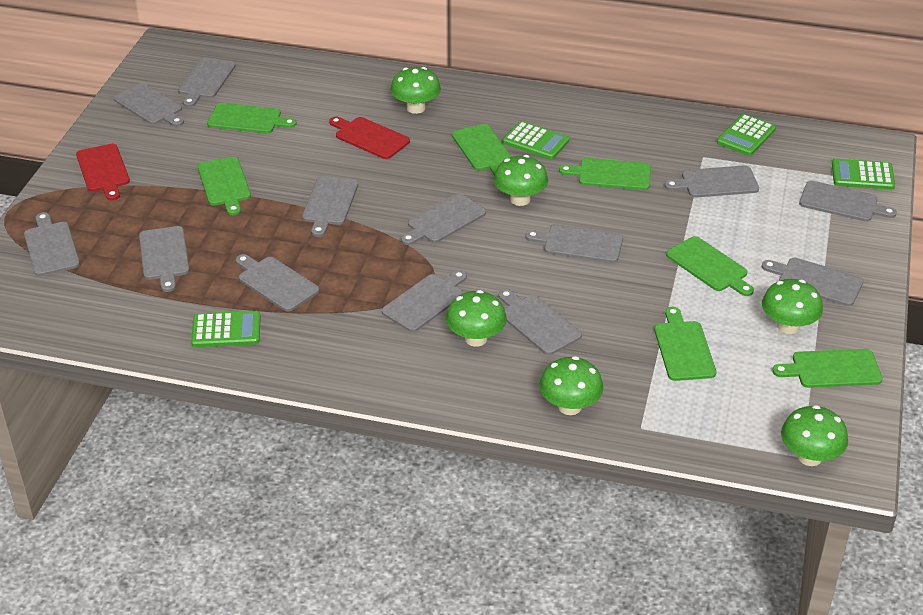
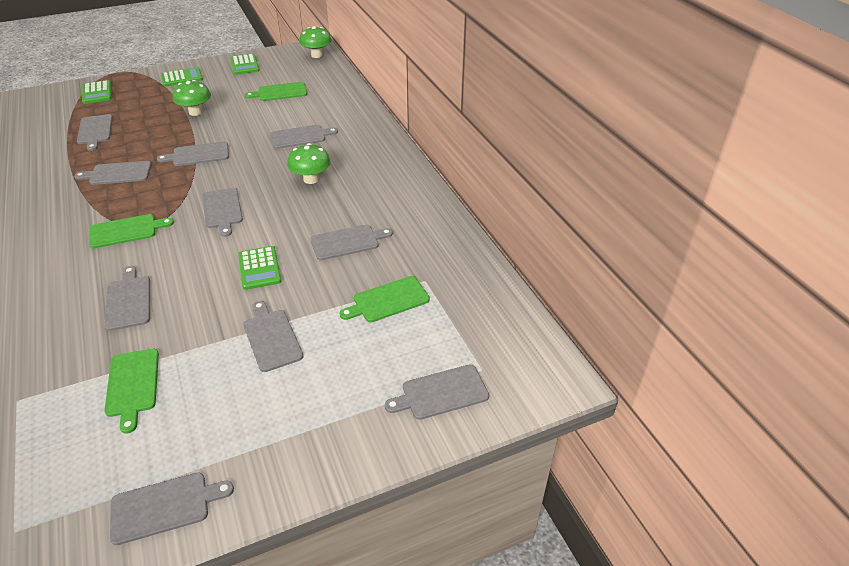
green cutting board: [197,157,251,215] [207,103,296,133] [452,124,512,176] [559,158,651,190] [654,307,716,381] [666,236,754,296] [772,349,883,388] = 7 -> [89,214,174,249] [104,349,159,434] [245,82,307,101] [340,276,430,322] = 4
green mushroom: [390,67,441,114] [446,290,507,347] [494,155,548,206] [539,356,603,415] [762,279,823,334] [781,405,848,466] = 6 -> [173,80,211,116] [287,143,331,184] [299,26,332,58] = 3
grey cutting board: [24,212,80,276] [114,83,184,127] [139,226,189,292] [178,57,236,107] [236,254,319,312] [302,176,358,237] [382,270,467,332] [401,193,486,245] [498,289,582,355] [525,224,623,263] [665,165,759,198] [762,258,863,306] [799,181,897,222] = 13 -> [74,161,151,185] [77,114,113,151] [105,266,150,331] [110,472,234,545] [157,141,229,166] [202,188,243,237] [243,301,304,372] [270,125,338,149] [311,224,393,260] [385,365,489,420] = 10
red cutting board: [76,143,130,201] [329,117,410,159] = 2 -> none = 0

